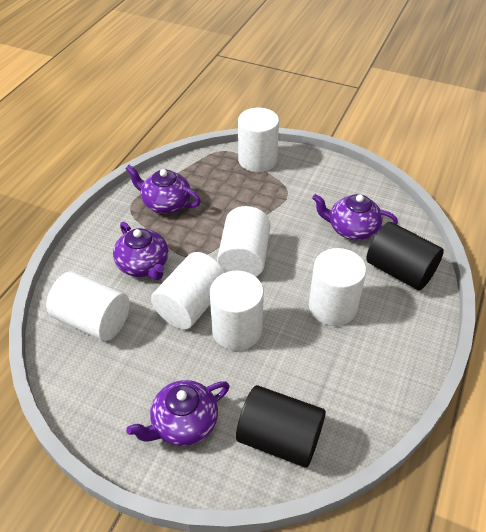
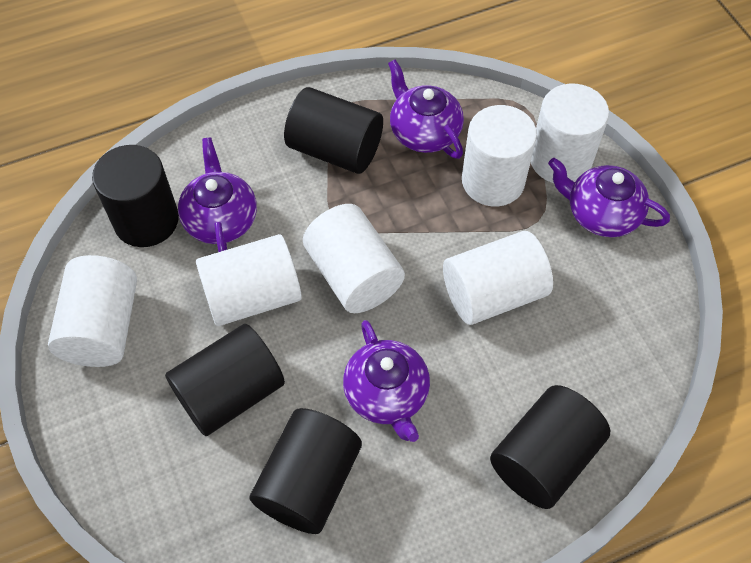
black cylinder: [236,385,326,468] [366,222,444,290] = 2 -> [92,145,179,247] [165,324,285,436] [249,408,362,534] [284,87,383,174] [490,385,610,509] = 5

